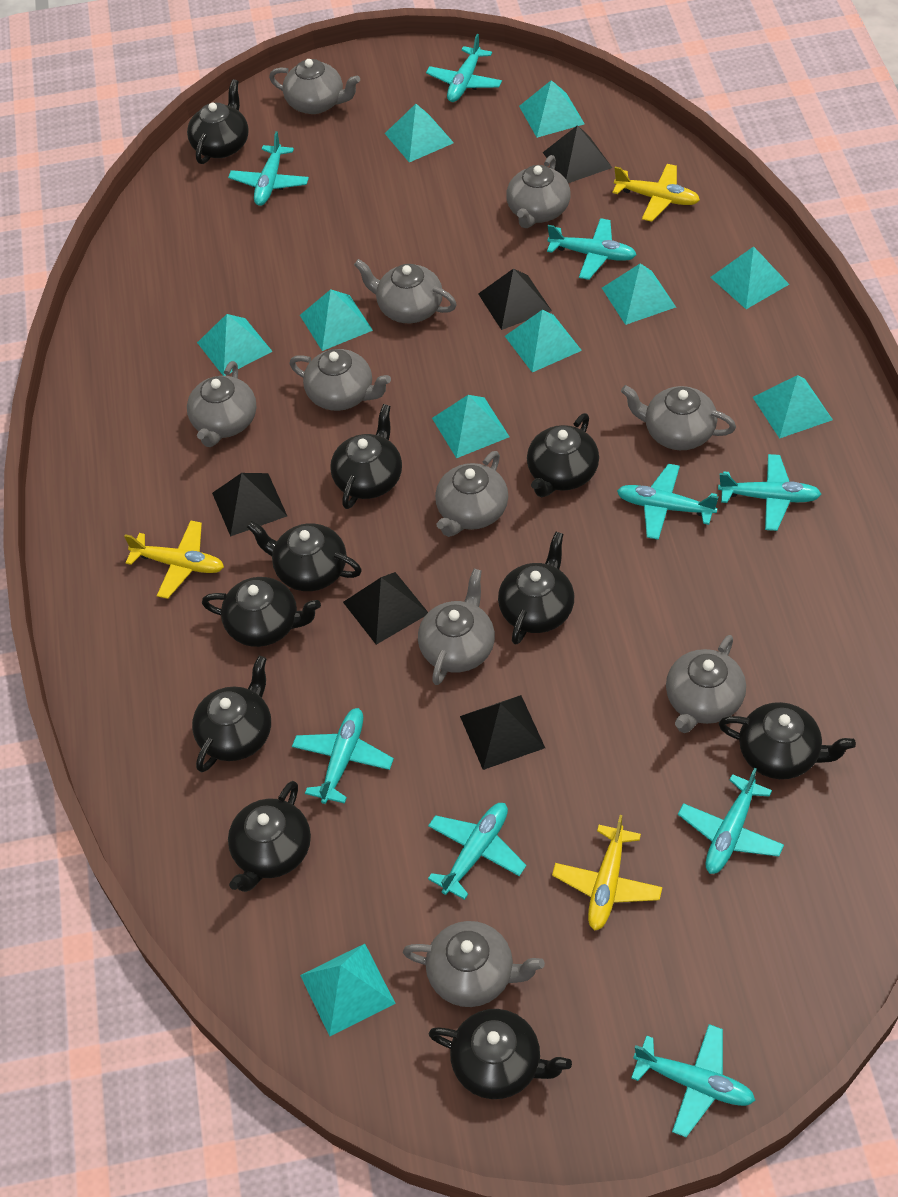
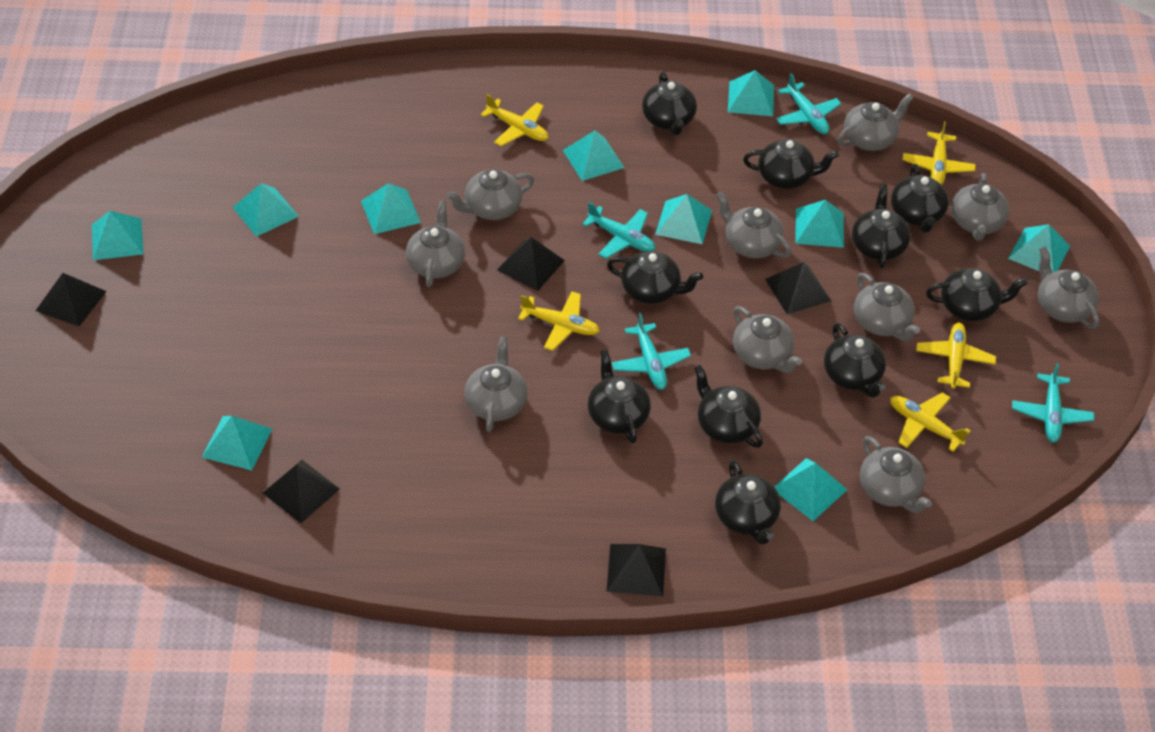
turquoise plane: [228,131,309,206] [292,708,394,804] [426,34,502,102] [428,803,526,900] [547,218,637,280] [617,464,719,540] [631,1024,756,1137] [678,768,784,874] [718,454,821,531] = 9 -> [582,202,655,259] [612,313,691,390] [776,73,841,134] [1012,363,1094,442] = 4
yellow plane: [124,520,224,599] [552,815,662,931] [612,164,700,222] = 3 -> [480,94,548,146] [518,292,600,351] [890,393,971,452] [903,121,976,185] [916,323,996,389] = 5

